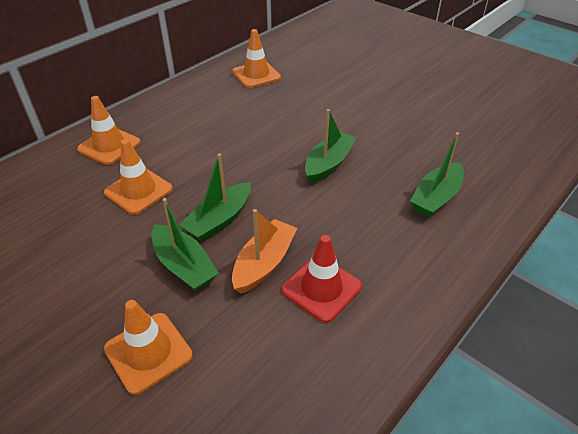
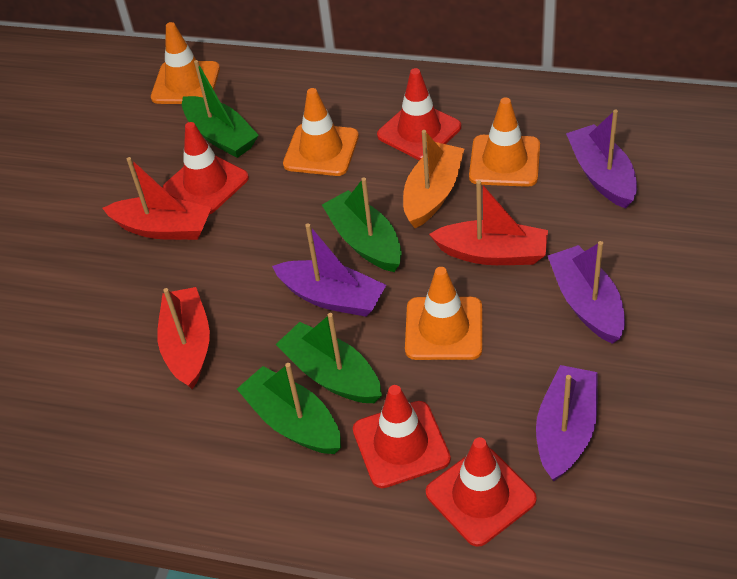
purple boat: none = 0 -> [272,223,386,317] [536,365,598,481] [548,241,625,344] [566,110,637,209] = 4
red boat: none = 0 -> [102,157,212,240] [157,287,210,389] [429,180,548,265] = 3
red traffic cone: [281,235,362,323] = 1 -> [163,122,249,214] [353,385,451,488] [377,68,461,160] [426,437,537,547] = 4

